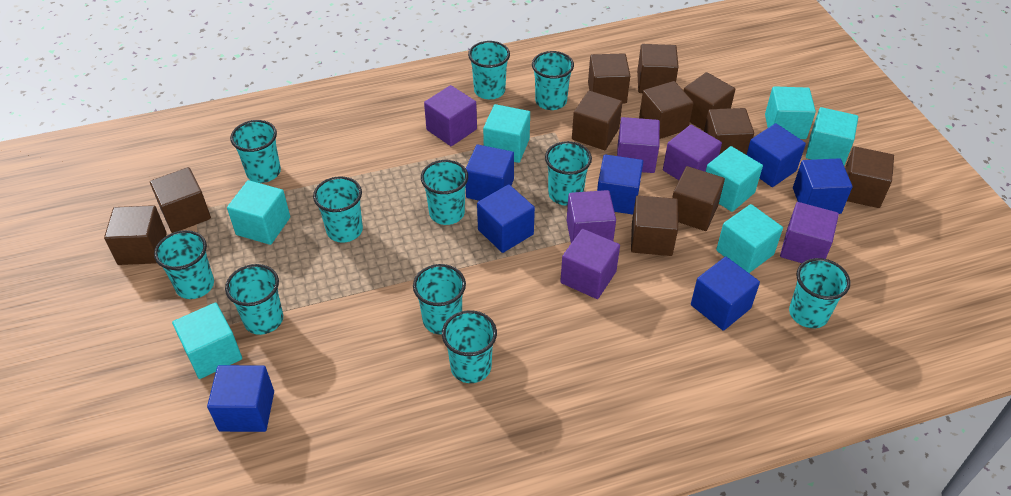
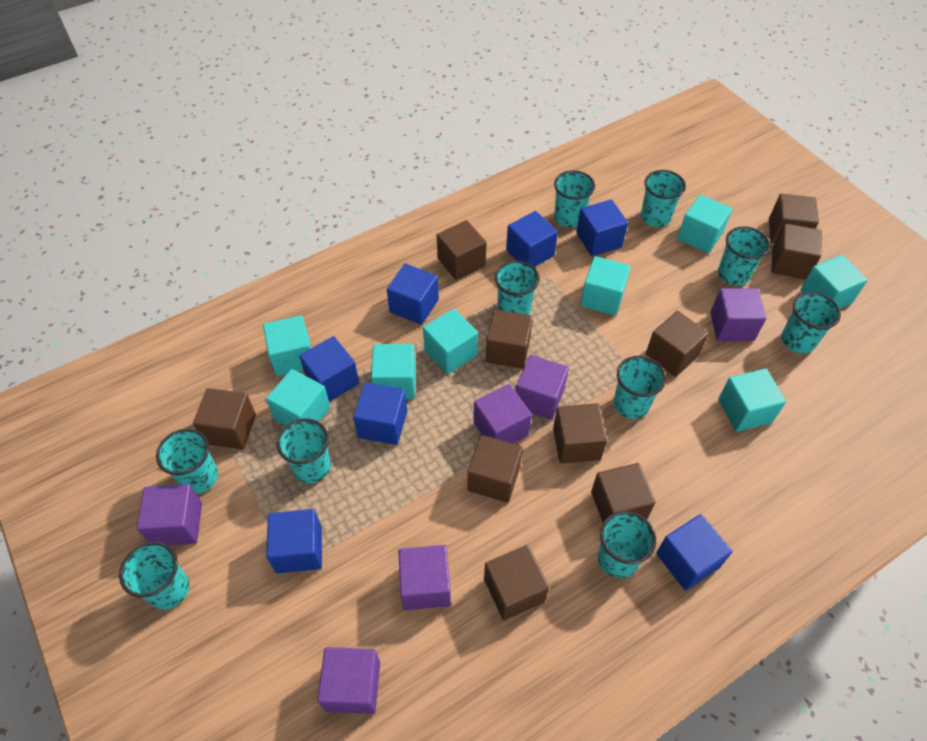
brown cube: [104,205,167,265] [150,167,211,233] [572,91,623,150] [588,53,630,103] [631,195,678,256] [637,44,679,93] [639,81,693,139] [672,166,725,231] [684,72,735,131] [704,108,754,155] [845,146,894,208] = 11 -> [193,388,256,449] [437,220,487,280] [468,435,523,503] [484,545,549,620] [486,309,533,369] [553,403,607,464] [591,463,656,523] [646,311,709,377] [769,194,819,243] [771,223,822,280] = 10
turquoise cube: [172,302,242,379] [227,180,290,245] [483,104,530,163] [706,146,763,212] [716,204,783,273] [765,86,816,139] [806,107,858,165] = 7 -> [263,315,311,377] [266,369,330,426] [371,344,416,399] [423,308,478,374] [580,256,631,316] [677,195,732,253] [718,368,786,432] [800,255,868,309] = 8
turquoise cup: [154,230,214,299] [225,264,283,335] [230,120,281,183] [313,176,363,243] [413,264,466,335] [421,160,468,225] [442,310,497,383] [468,41,510,99] [532,51,574,110] [545,141,592,206] [789,258,850,328] = 11 -> [119,542,189,610] [156,429,218,494] [277,418,331,483] [495,261,540,315] [554,170,595,228] [598,511,656,578] [614,356,666,419] [641,170,686,227] [718,226,770,286] [781,292,841,354] = 10

